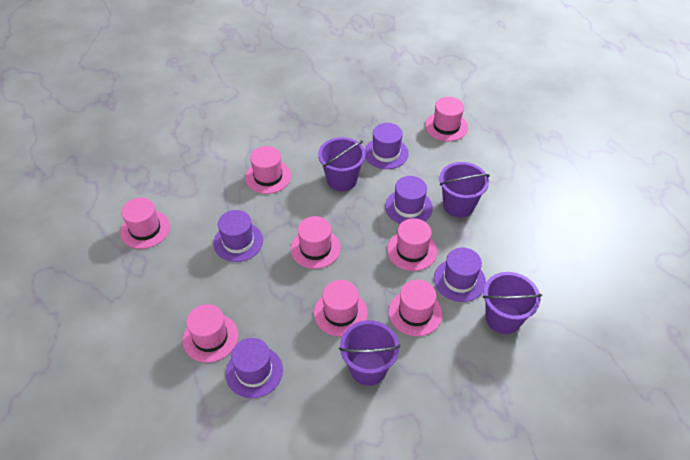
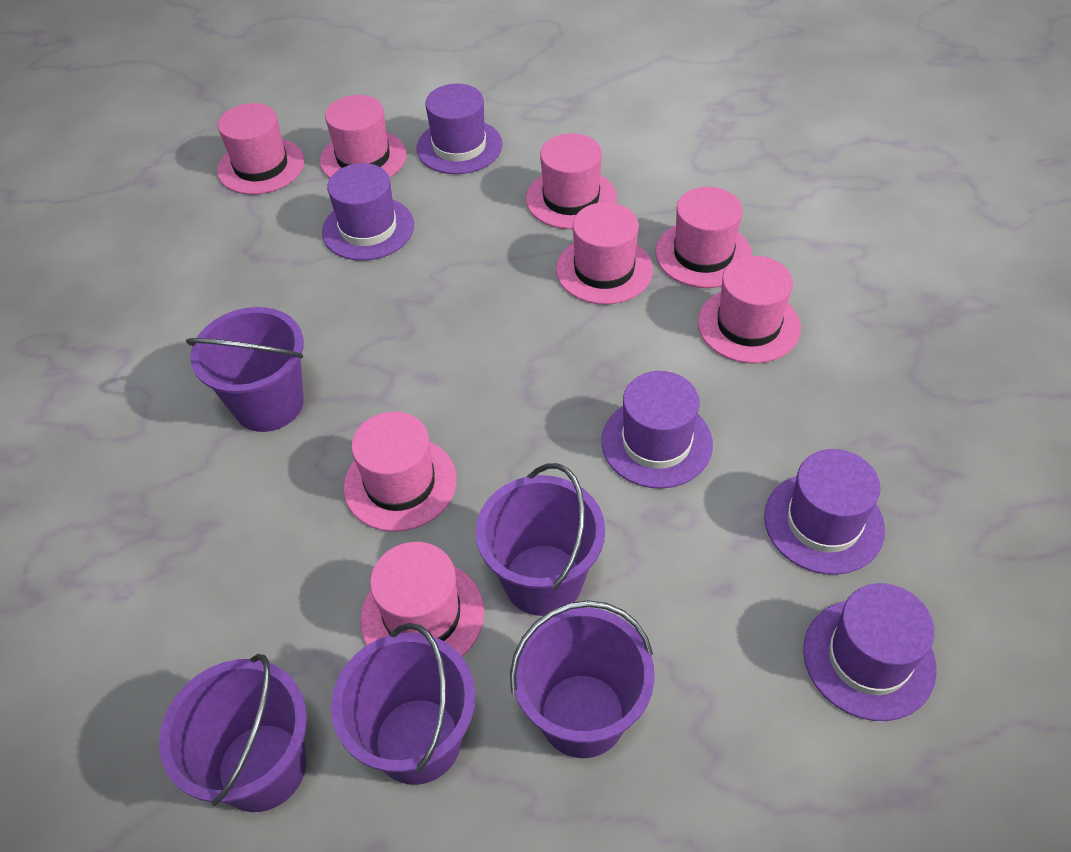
purple bucket: [318,137,366,191] [339,320,400,386] [439,162,490,218] [483,272,542,334] = 4 -> [159,654,307,812] [186,307,304,432] [331,623,476,785] [476,463,605,616] [510,600,655,758] = 5

